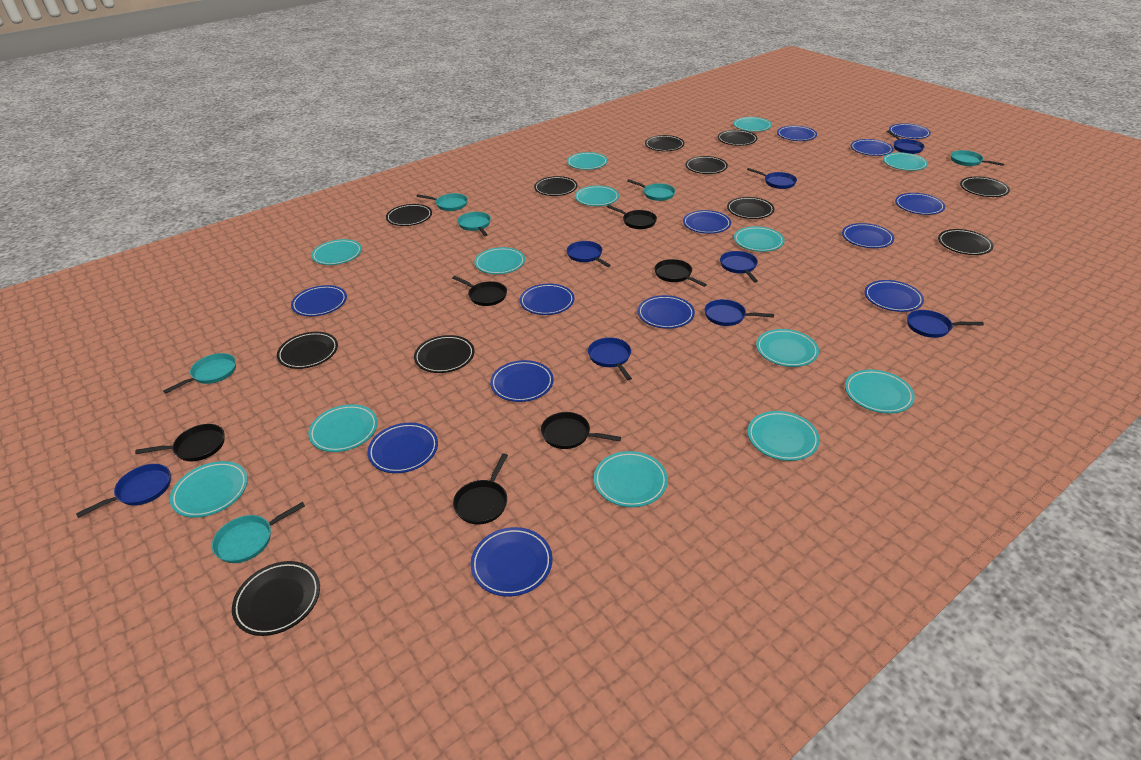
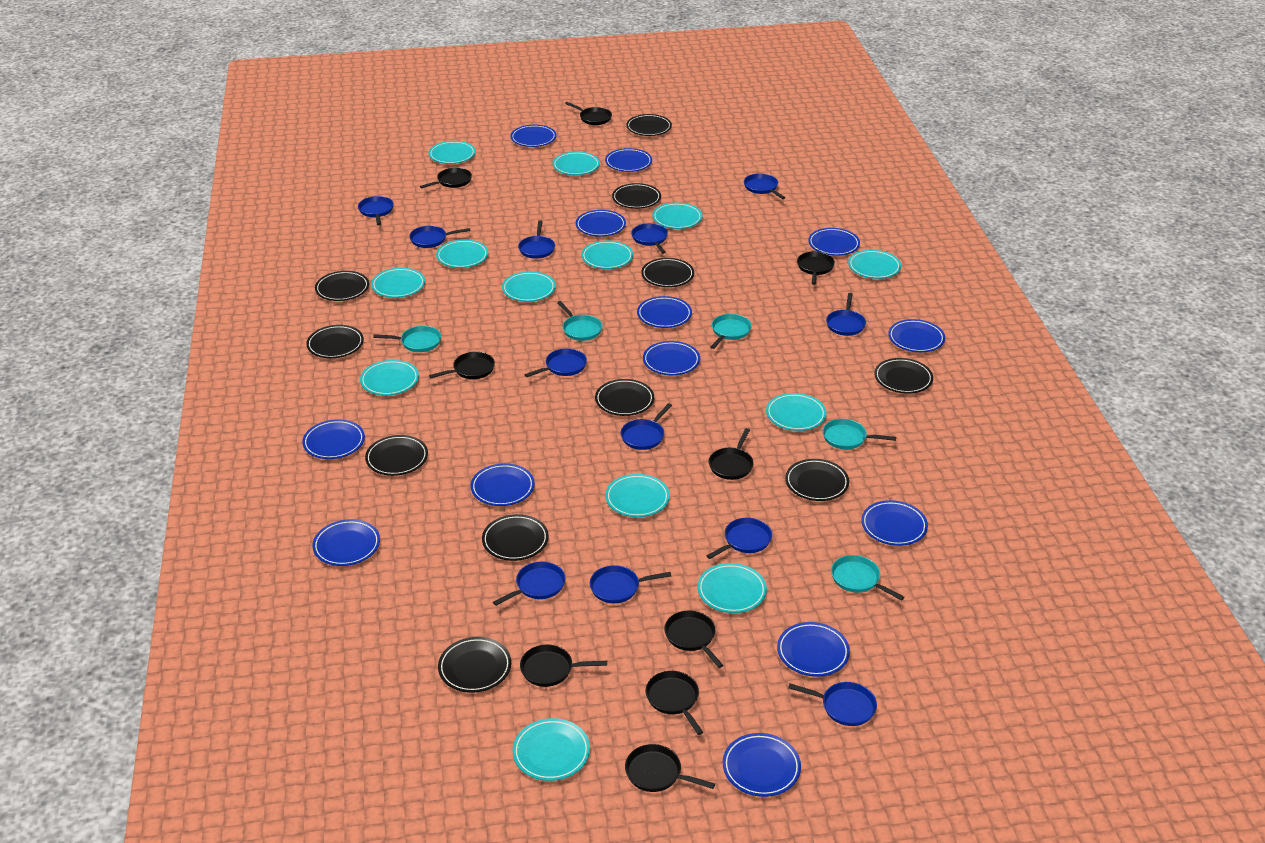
black pan: [135,424,225,461] [452,276,507,306] [453,453,508,525] [541,412,621,449] [607,205,657,229] [654,259,707,287] = 6 -> [420,168,472,189] [429,352,495,379] [520,645,607,687] [565,102,612,125] [625,744,715,792] [646,671,703,735] [664,610,724,668] [709,428,754,480] [797,251,835,285] = 9
blue pan: [76,464,171,518] [567,241,611,267] [588,337,632,380] [704,299,774,326] [720,251,758,282] [747,168,797,189] [887,130,925,154] [907,310,984,338] = 8 -> [358,196,394,225] [409,226,470,248] [493,561,566,606] [518,220,555,259] [525,348,587,377] [590,565,671,603] [621,403,672,450] [631,223,668,254] [707,518,772,559] [744,174,785,199] [788,682,877,726] [826,293,866,336] = 12
turquoise pan: [163,353,236,394] [212,502,305,563] [416,193,468,211] [457,212,491,236] [627,179,675,201] [951,150,1004,166] = 6 -> [373,326,441,352] [557,301,602,341] [711,314,752,349] [823,419,896,449] [831,555,904,601] = 5

